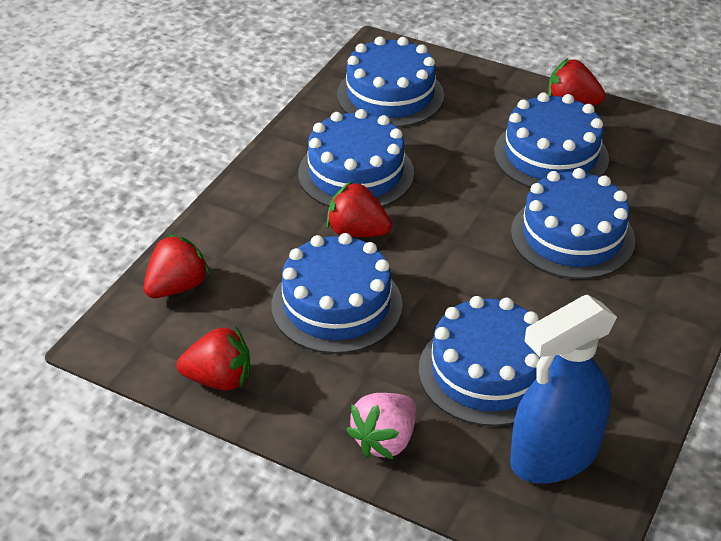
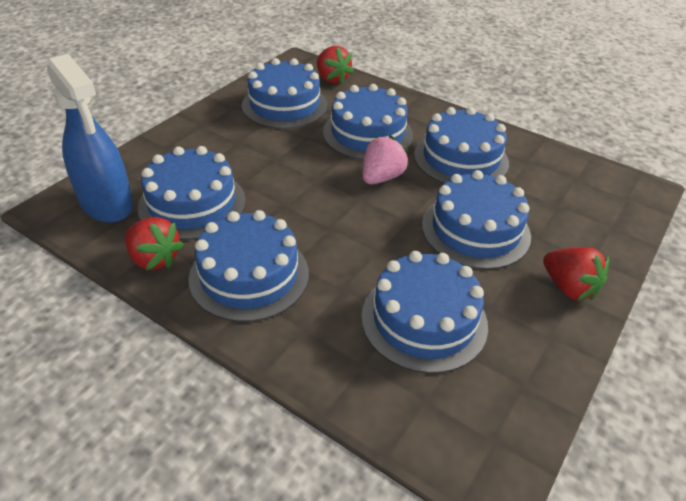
blue cake: [271,233,402,354] [298,109,414,207] [337,36,444,127] [419,296,554,426] [494,92,609,188] [511,168,635,279] = 6 -> [138,146,246,240] [189,210,309,322] [242,58,327,129] [323,84,413,160] [361,251,488,374] [414,107,509,184] [422,170,531,269] = 7
red strawberry: [144,234,210,298] [177,326,250,391] [326,181,392,237] [548,58,605,105] = 4 -> [125,217,184,271] [317,46,354,85] [543,247,609,301] = 3

